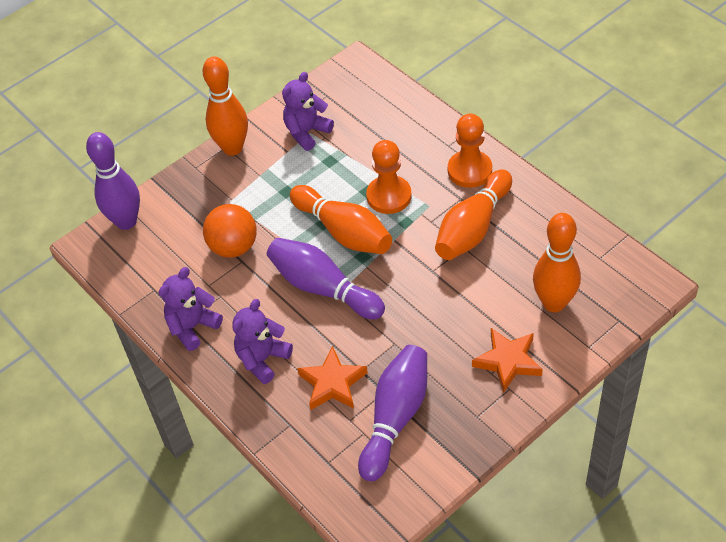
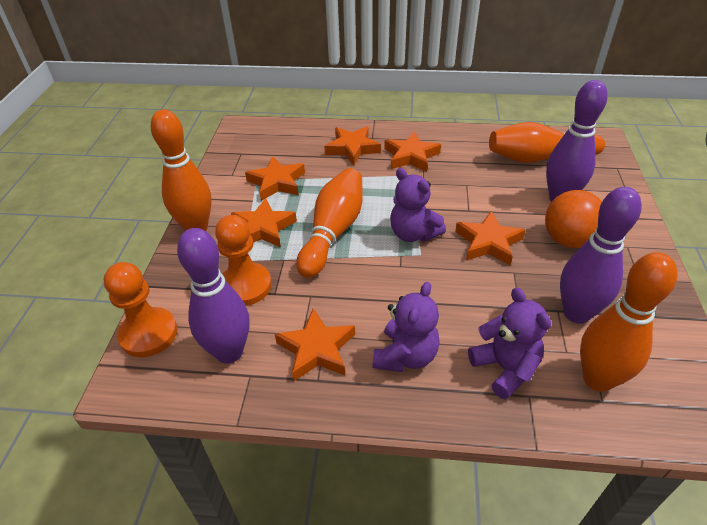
orange star: [297,346,368,410] [472,328,543,393] = 2 -> [231,198,297,248] [245,156,305,201] [275,308,355,381] [324,126,381,166] [384,131,441,172] [455,211,526,265] = 6

